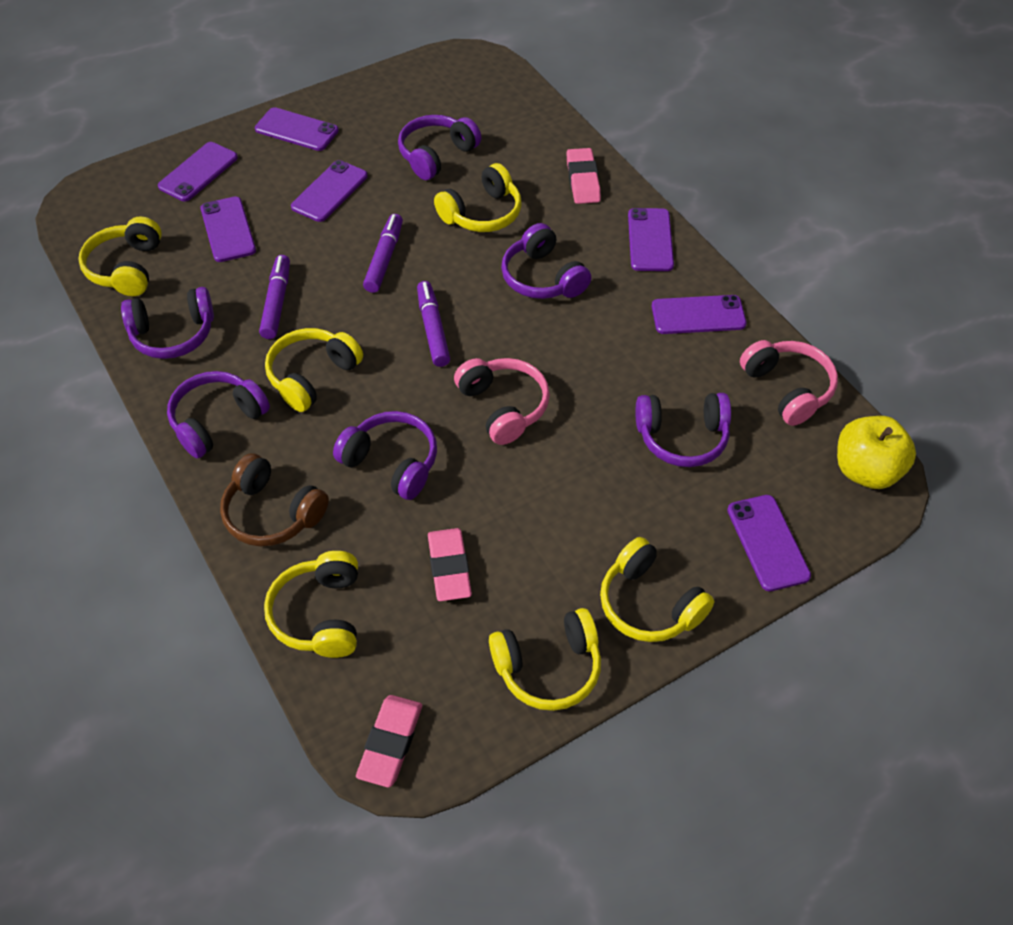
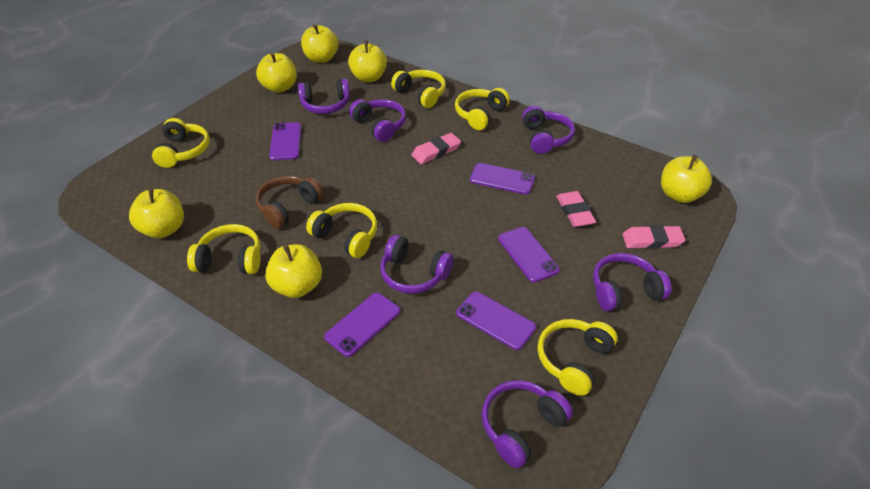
pink headphones: [454,358,550,445] [740,340,838,426] = 2 -> none = 0
purple marker: [259,255,290,339] [363,214,403,293] [417,281,450,367] = 3 -> none = 0
purple phone: [158,142,238,201] [201,196,256,262] [255,107,339,151] [291,160,368,222] [628,208,674,271] [652,295,747,334] [727,495,811,591] = 7 -> [269,122,301,160] [324,292,400,357] [456,291,536,350] [470,163,535,195] [498,227,560,283] = 5
yellow apple: [837,416,916,489] = 1 -> [129,188,184,238] [256,52,297,93] [265,244,322,298] [301,24,338,63] [348,41,387,82] [661,155,712,203] = 6

